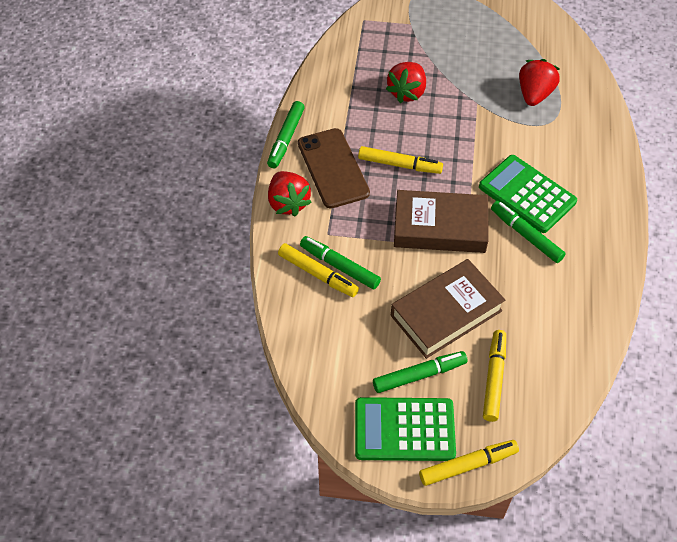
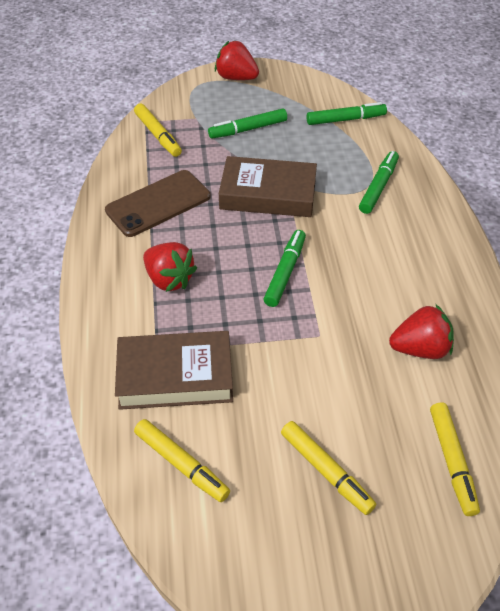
green calculator: [355,397,456,461] [479,155,577,233] = 2 -> none = 0

